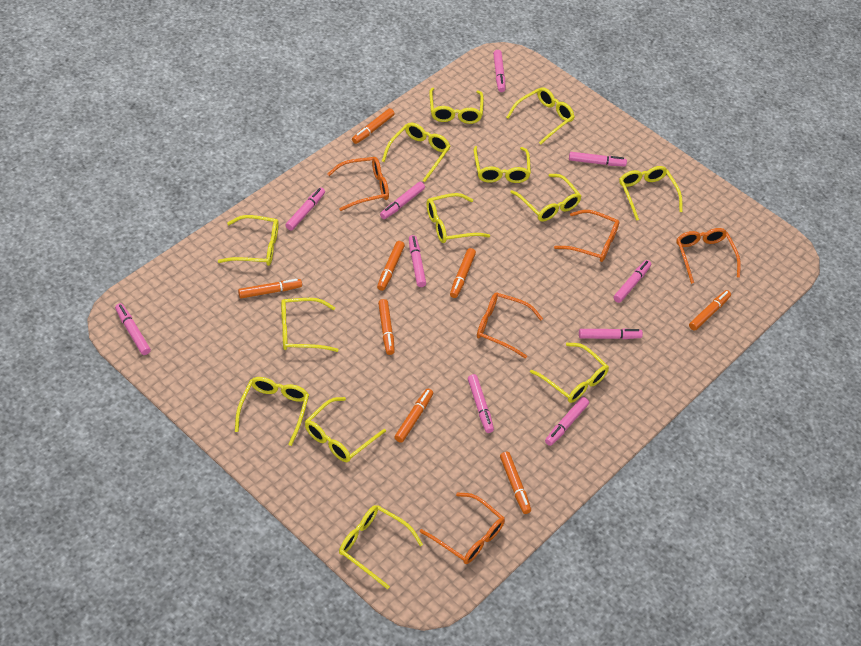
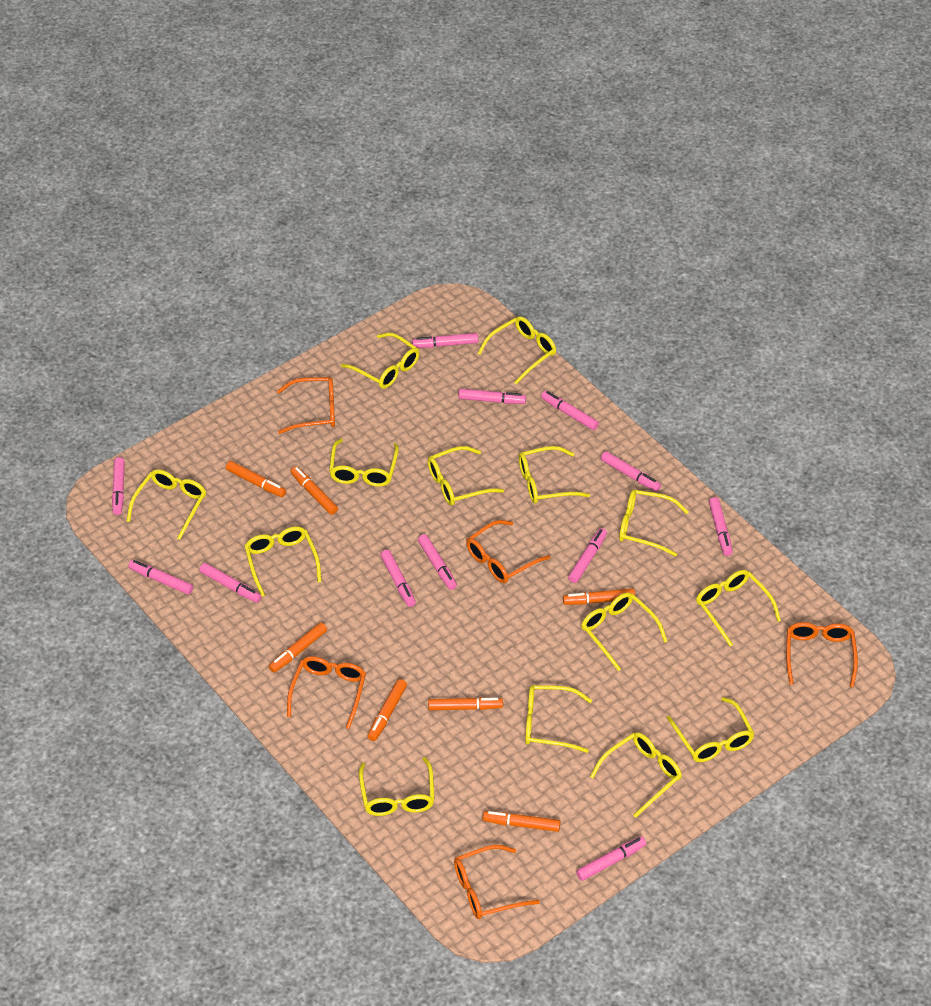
orange marker: [238,279,302,298] [352,108,395,144] [377,241,405,291] [378,299,395,355] [394,388,433,443] [450,248,476,298] [500,452,531,514] [689,290,731,331] = 8 -> [226,461,286,497] [269,622,327,673] [290,466,338,515] [367,679,407,741] [428,697,503,710] [483,811,560,832] [563,588,635,605] = 7
pink marker: [115,303,151,355] [285,187,325,231] [380,182,425,219] [409,235,426,287] [468,374,494,433] [493,50,505,92] [545,397,589,446] [569,152,627,166] [579,328,643,339] [613,260,651,303] = 10 -> [112,457,125,515] [128,560,193,595] [200,563,261,603] [380,550,416,607] [412,333,478,348] [418,534,457,590] [458,389,526,404] [541,391,599,430] [568,528,607,583] [576,836,646,881] [601,451,661,492] [709,497,733,556] = 12
yellow glasses: [218,215,279,266] [235,377,309,446] [281,298,339,352] [305,397,386,462] [339,505,423,589] [382,123,451,182] [426,193,490,243] [429,87,484,124] [474,146,531,183] [506,87,575,144] [510,174,581,222] [530,343,609,403] [619,166,683,221] = 13 -> [126,469,206,540] [244,527,322,597] [329,439,399,487] [341,332,419,389] [359,757,435,816] [428,446,504,506] [477,316,556,384] [519,446,590,504] [525,685,592,753] [581,592,668,671] [590,732,682,818] [619,490,689,557] [667,697,755,762] [696,570,781,647] = 14

